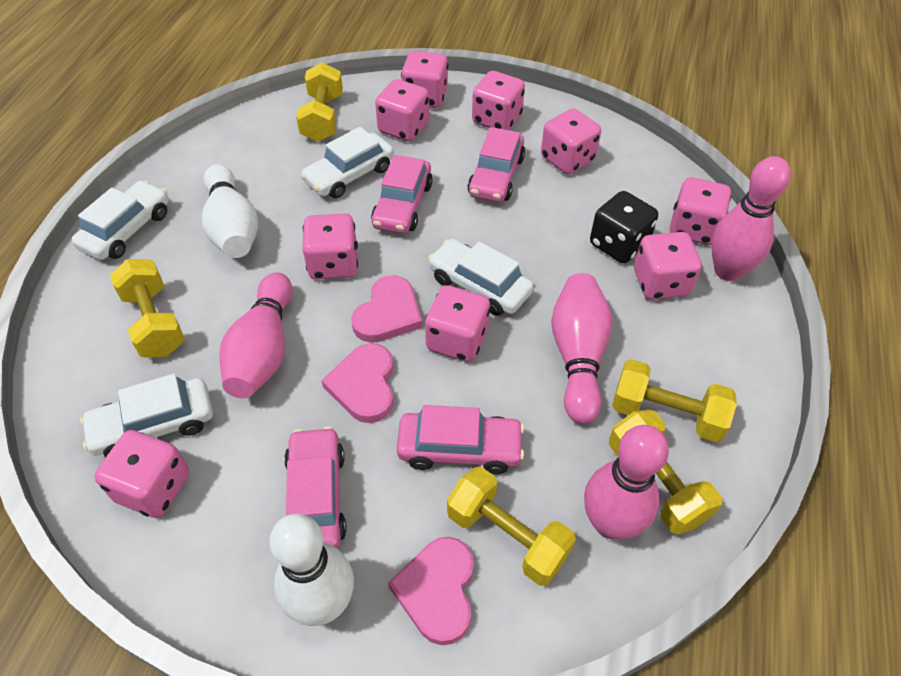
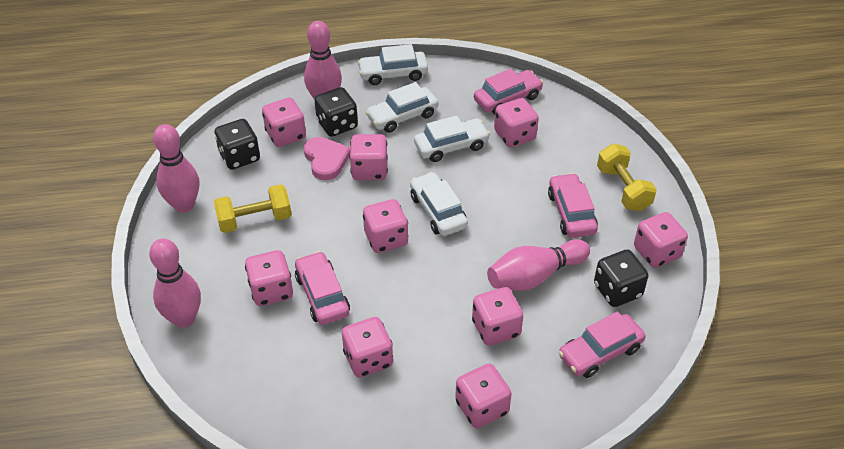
black dice: [590,191,658,263] = 1 -> [215,119,260,170] [315,87,358,137] [594,249,649,307] = 3
pink heart: [321,343,394,423] [351,275,423,343] [388,537,474,645] = 3 -> [304,137,350,180] = 1
white bowling pin: [202,164,258,258] [269,514,354,626] = 2 -> none = 0
yellow dumbbell: [110,259,185,358] [296,62,343,142] [447,467,576,586] [609,410,722,535] [612,359,737,442] = 5 -> [214,184,292,233] [597,144,657,211] = 2

